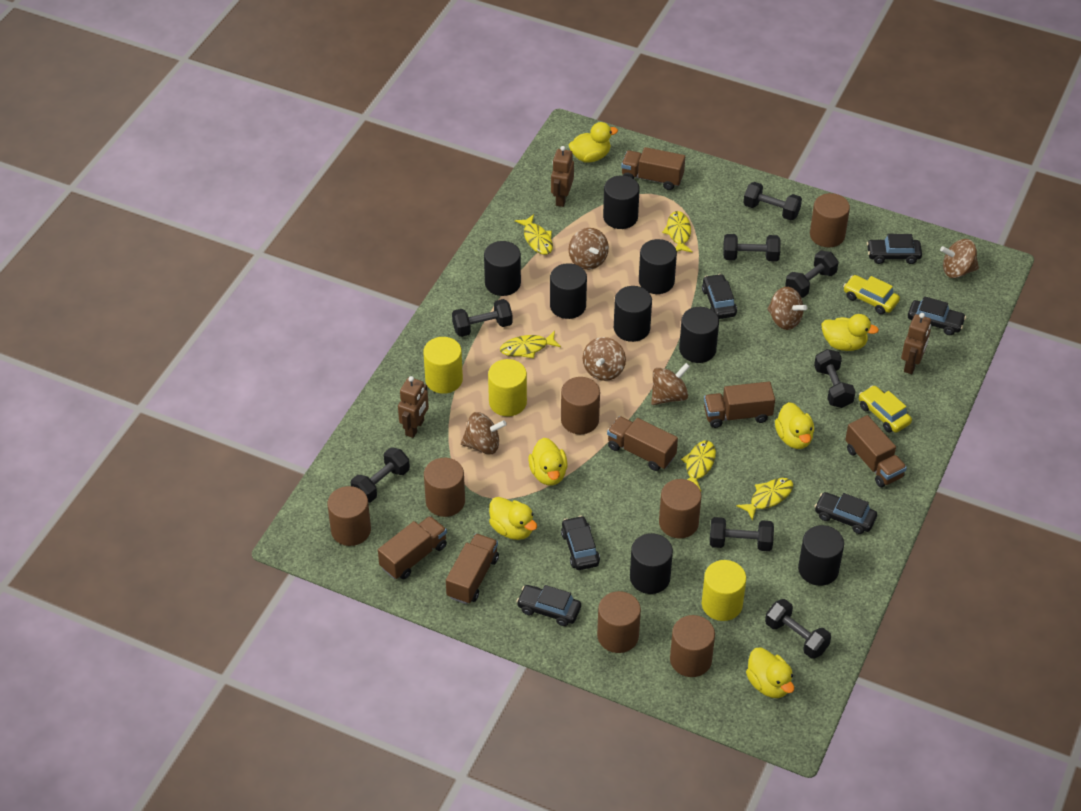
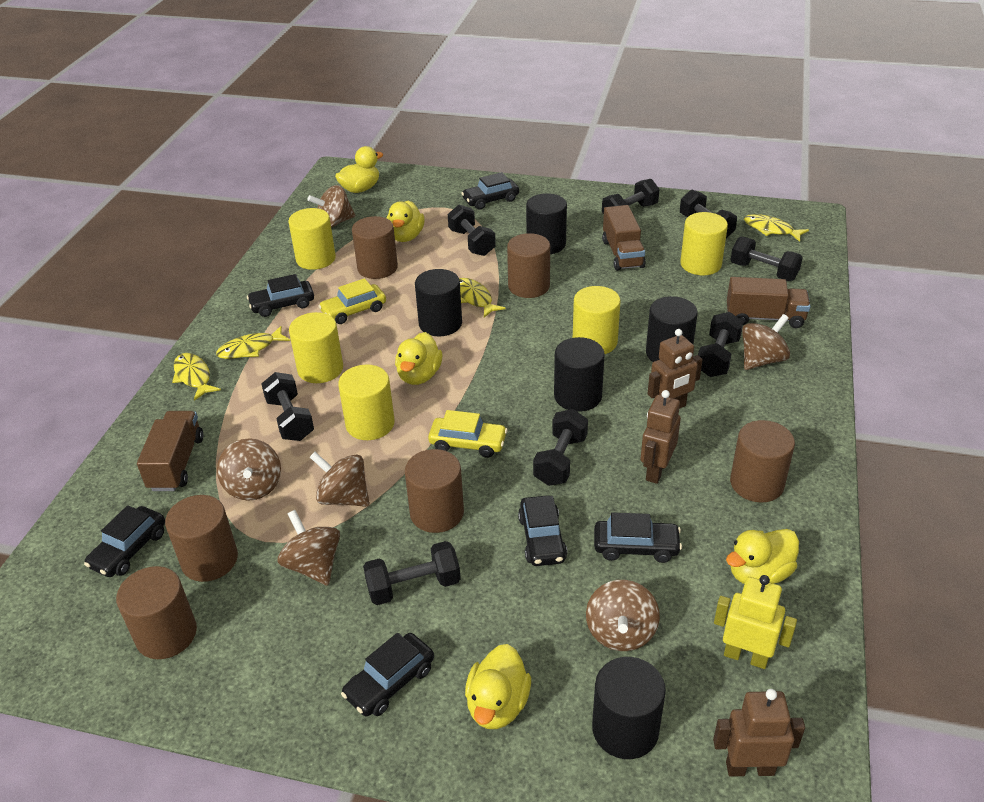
black cylinder: [484,241,521,296] [550,263,587,319] [603,175,640,229] [614,286,652,342] [630,533,673,594] [639,239,677,294] [679,307,719,363] [798,525,844,586] = 8 -> [415,269,462,336] [526,193,567,254] [554,337,605,412] [592,657,666,759] [646,296,698,362] = 5
brown cylinder: [327,486,371,546] [424,458,465,517] [561,377,600,434] [597,591,641,653] [659,479,702,538] [670,615,715,677] [810,193,850,247] = 7 -> [116,566,197,659] [165,495,238,582] [352,216,398,279] [405,449,464,533] [507,233,550,298] [730,420,795,502] = 6
brown truck: [378,516,447,579] [446,533,499,604] [607,416,678,471] [621,147,685,190] [704,382,775,428] [845,415,907,487] = 6 -> [137,411,203,491] [602,205,646,271] [727,277,811,328] = 3
yellow cylinder: [423,337,463,394] [488,359,527,416] [702,560,746,621] = 3 -> [288,208,336,270] [289,312,343,383] [338,364,395,440] [573,286,621,354] [680,212,728,275] = 5
yellow duck: [489,497,537,540] [528,438,568,485] [569,122,618,162] [746,647,794,698] [775,402,814,449] [822,314,879,351] = 6 -> [335,146,383,193] [387,200,425,242] [395,332,442,385] [465,644,531,729] [726,529,799,584] = 5
yellow fish: [500,331,561,358] [515,214,553,255] [662,211,693,253] [681,441,716,491] [736,478,793,521] = 5 -> [172,353,221,401] [216,326,290,359] [459,278,506,317] [744,214,809,242] = 4
yellow robot: none = 0 -> [714,575,797,669] = 1

